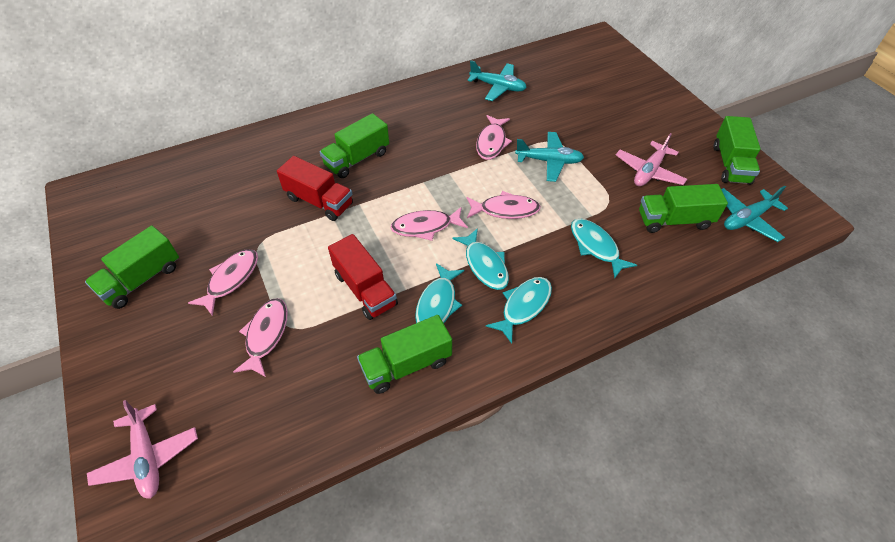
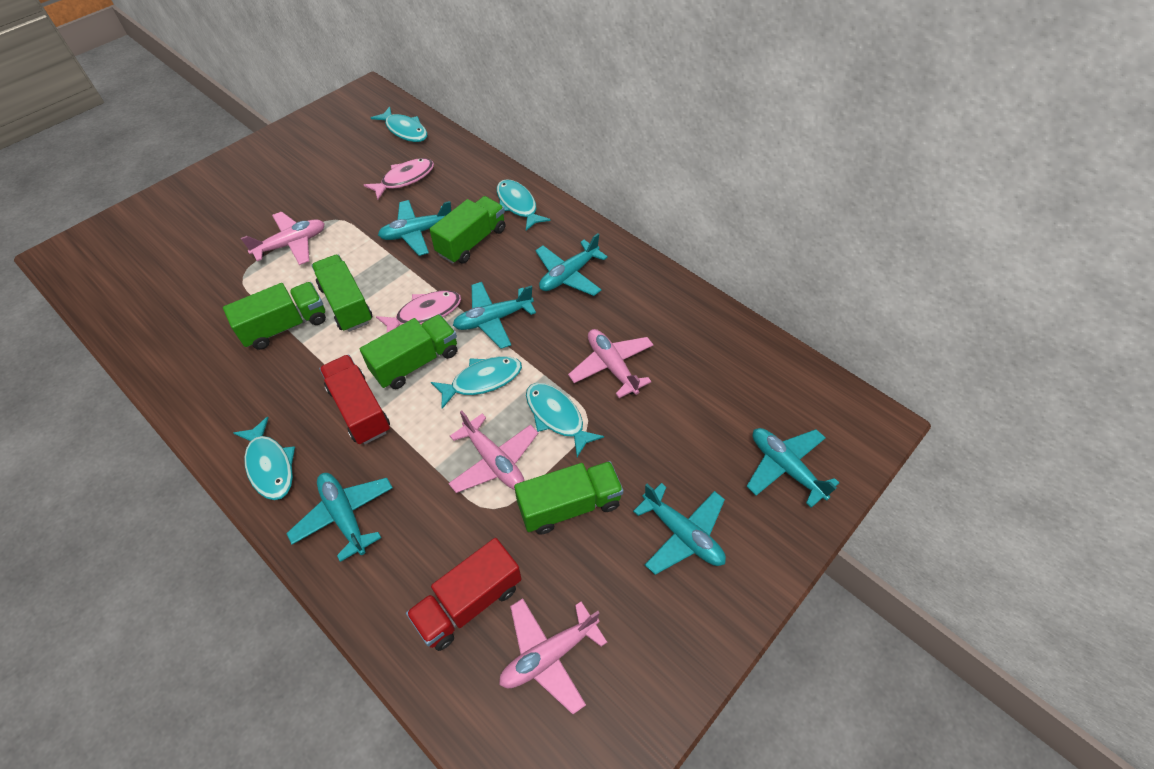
pink fish: [188,249,258,316] [233,298,288,377] [391,207,468,241] [467,191,541,219] [476,115,512,160] = 5 -> [364,158,434,200] [376,290,461,333] = 2
pink plane: [87,400,198,499] [616,133,687,186] = 2 -> [241,212,325,265] [448,410,538,493] [499,598,607,714] [568,329,654,398] = 4
turquoise fish: [415,263,464,323] [452,228,509,290] [486,277,552,344] [571,218,637,279] = 4 -> [233,417,295,500] [371,106,428,142] [431,356,522,409] [497,179,551,231] [526,383,604,457] = 5
turquoise plane: [468,60,527,101] [515,132,584,182] [721,186,788,242] = 3 -> [286,473,393,562] [378,200,451,256] [453,282,536,349] [535,233,608,296] [633,483,726,575] [746,428,839,508] = 6

